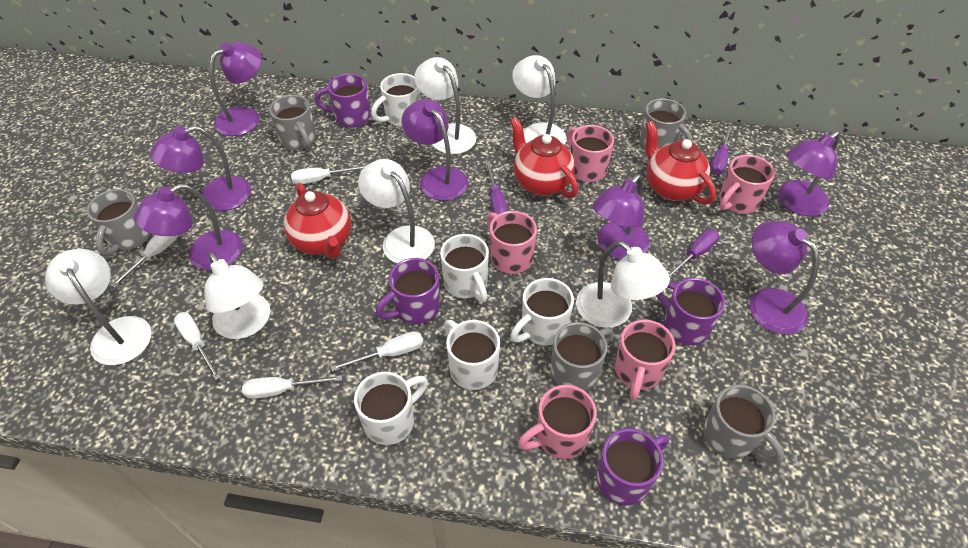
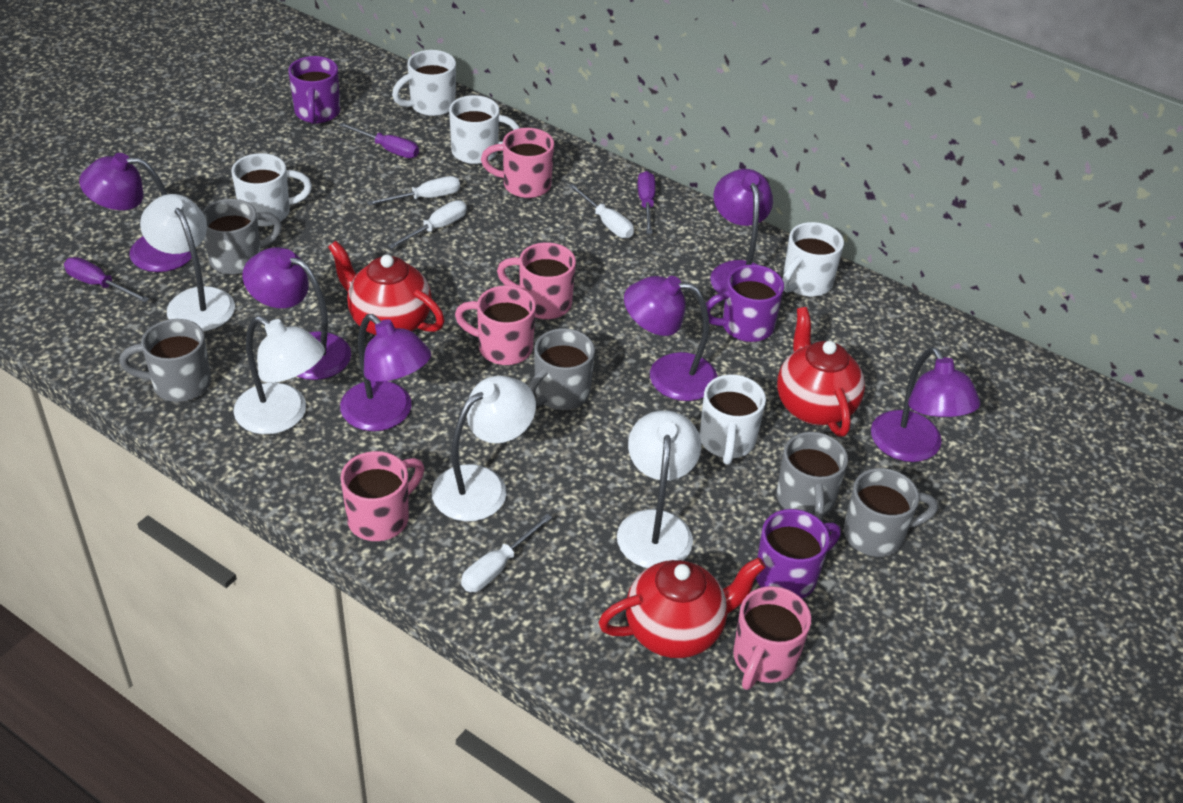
purple lamp: [133,184,243,270] [150,126,251,211] [210,42,262,136] [402,99,468,201] [593,174,650,259] [750,221,819,334] [778,131,840,216] = 7 -> [79,153,192,272] [242,247,351,380] [340,314,431,431] [624,276,718,401] [710,169,773,294] [871,347,980,462] = 6
purple mug: [315,74,371,127] [376,258,440,324] [596,428,669,505] [657,278,725,345] = 4 -> [288,56,340,124] [706,265,784,342] [756,509,841,598] = 3
white lamp: [45,249,152,365] [204,252,270,339] [358,159,435,264] [414,57,476,154] [512,55,567,145] [576,241,670,328] = 6 -> [140,194,235,331] [234,316,325,434] [432,376,536,521] [617,410,701,568] = 4
white screwdriver: [111,235,178,288] [174,312,221,380] [242,375,342,399] [291,165,367,184] [331,331,423,372] = 5 -> [367,176,460,206] [388,200,467,249] [461,514,552,592] [569,184,634,238] = 4

